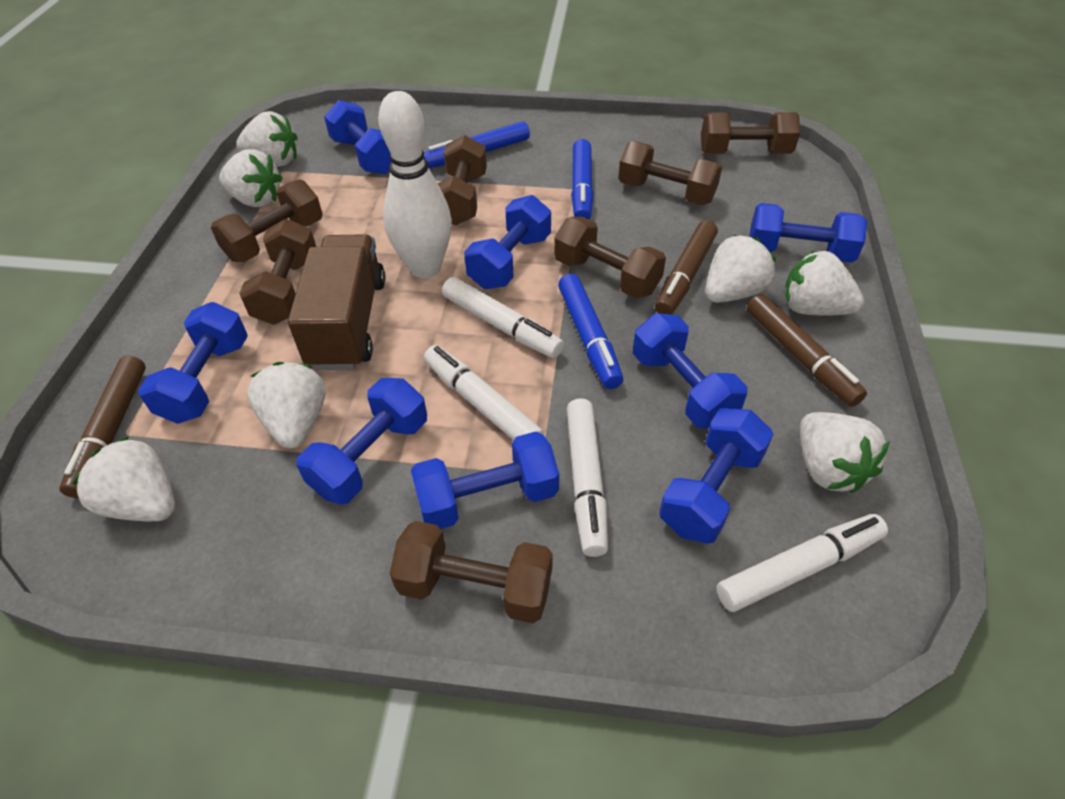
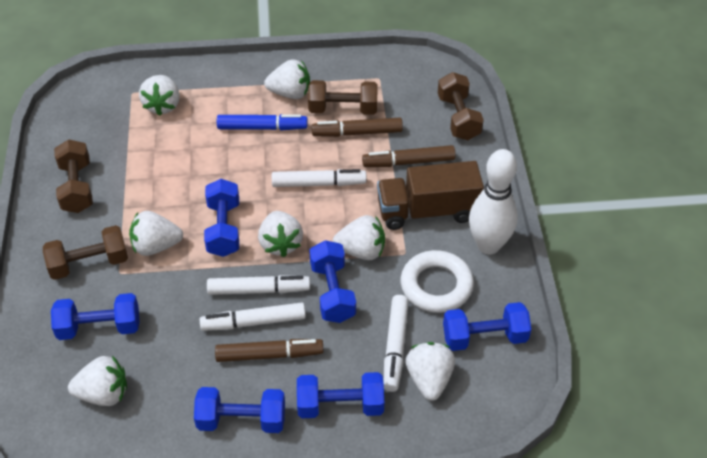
blue dumbbell: [138,302,248,424] [296,378,427,504] [324,100,391,174] [411,432,559,529] [464,195,551,289] [633,313,747,429] [659,408,773,544] [750,203,867,263] = 8 -> [51,293,140,340] [194,387,285,433] [204,179,239,257] [297,372,384,418] [309,240,356,323] [443,302,531,351] = 6
blue marker: [424,121,530,168] [558,274,623,389] [571,139,594,219] = 3 -> [217,114,308,130] = 1
brown dumbbell: [211,179,323,262] [239,219,316,325] [390,521,553,623] [437,135,487,225] [554,217,666,298] [618,141,722,205] [701,112,800,154] = 7 -> [43,225,128,280] [54,139,93,213] [308,80,378,115] [438,72,484,140] = 4
white ring: none = 0 -> [401,250,474,313] = 1

